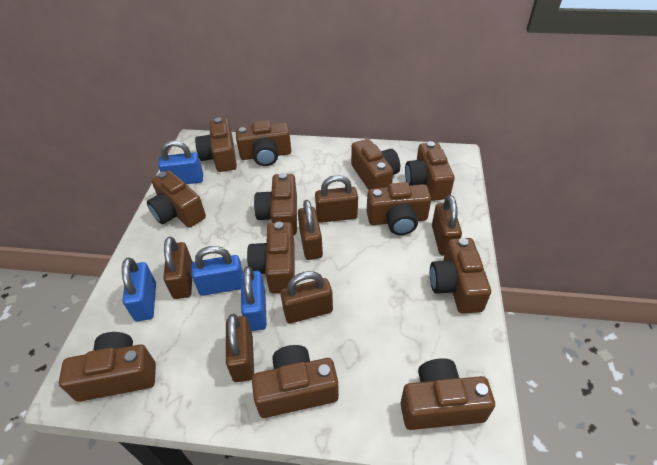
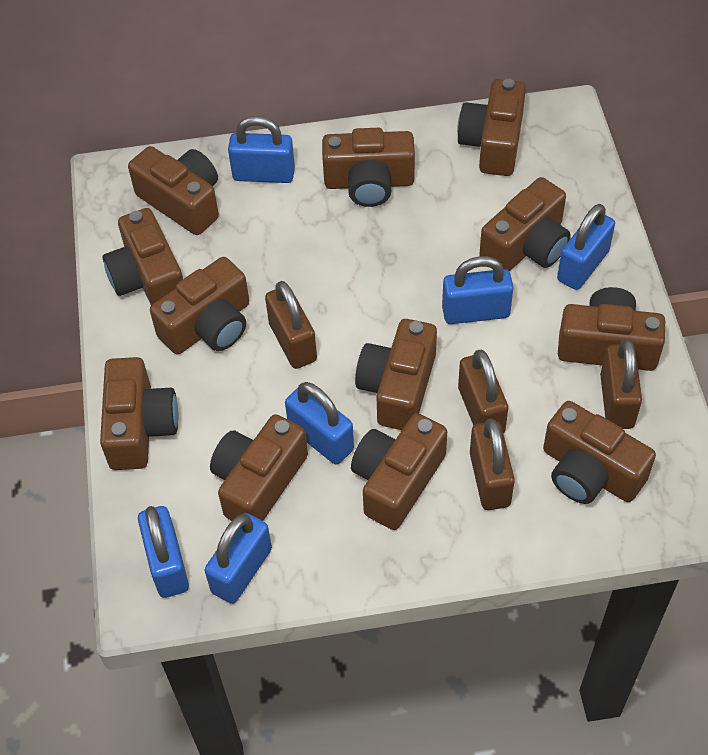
blue padlock: [122,258,156,321] [158,140,203,184] [191,246,243,296] [241,266,267,331] = 4 -> [138,506,189,598] [205,513,272,604] [228,116,295,183] [285,382,354,465] [442,256,514,324] [557,204,615,290] = 6
brown padlock: [163,237,193,299] [226,314,254,382] [280,271,333,323] [298,200,323,260] [315,175,358,223] [432,195,462,255] = 6 -> [265,281,317,369] [458,350,508,434] [470,419,515,510] [600,339,642,429] = 4

